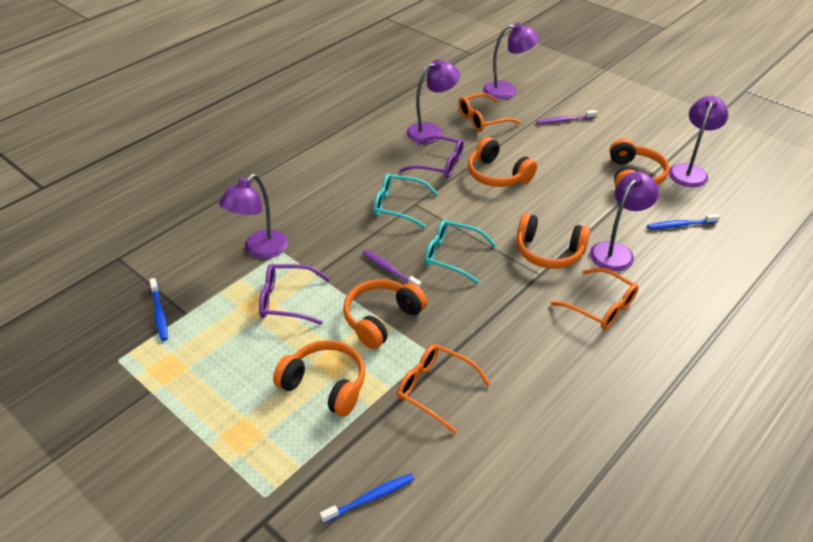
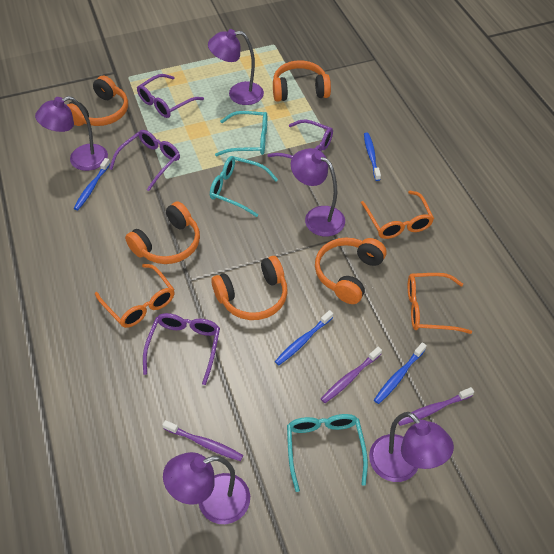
blue toothbrush: [149,278,168,341] [320,474,415,523] [647,214,720,229] = 3 -> [74,158,111,210] [275,310,333,365] [364,132,381,181] [374,342,427,404] = 4
purple glasses: [259,264,330,325] [400,135,464,178] = 2 -> [109,130,180,191] [137,74,204,118] [143,313,220,385] [267,119,333,159] = 4
purple toothbrush: [362,250,422,288] [537,110,597,124] = 2 -> [162,420,243,461] [321,347,382,403] [398,387,474,426] = 3
turquoise glasses: [373,173,438,228] [424,220,496,284] = 2 -> [210,156,278,217] [215,111,267,156] [287,414,368,492] = 3

